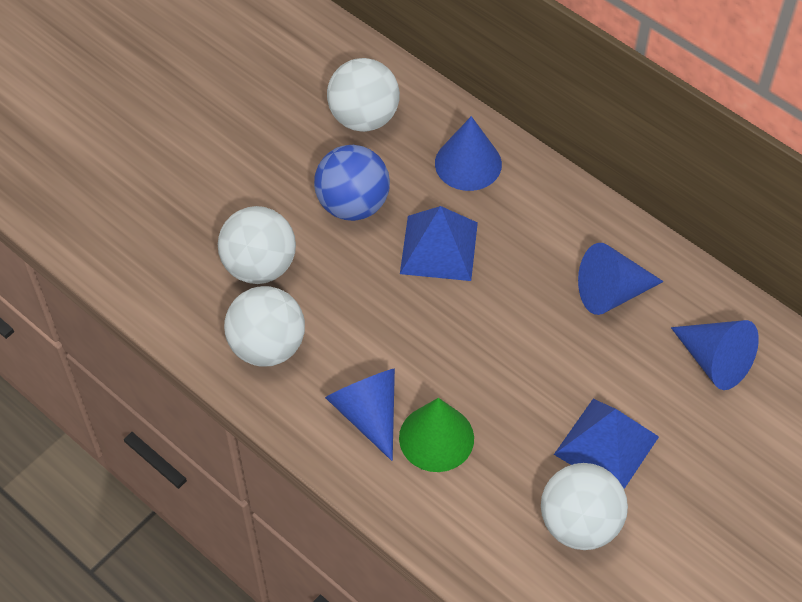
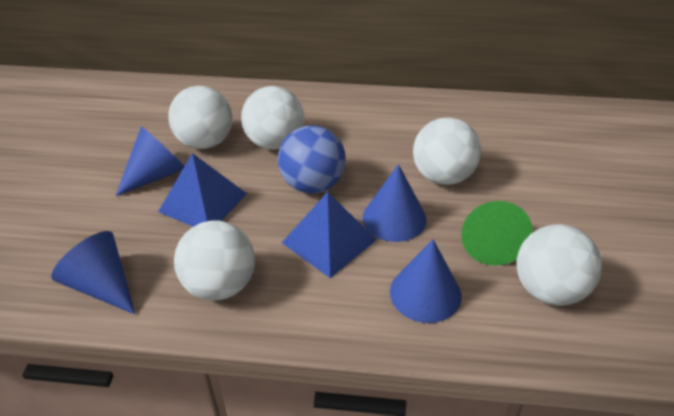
white ball: [218,206,296,284] [224,286,305,367] [327,58,400,132] [541,463,628,550] = 4 -> [168,86,232,149] [174,220,255,301] [241,86,304,150] [413,117,481,185] [517,225,602,306] = 5

